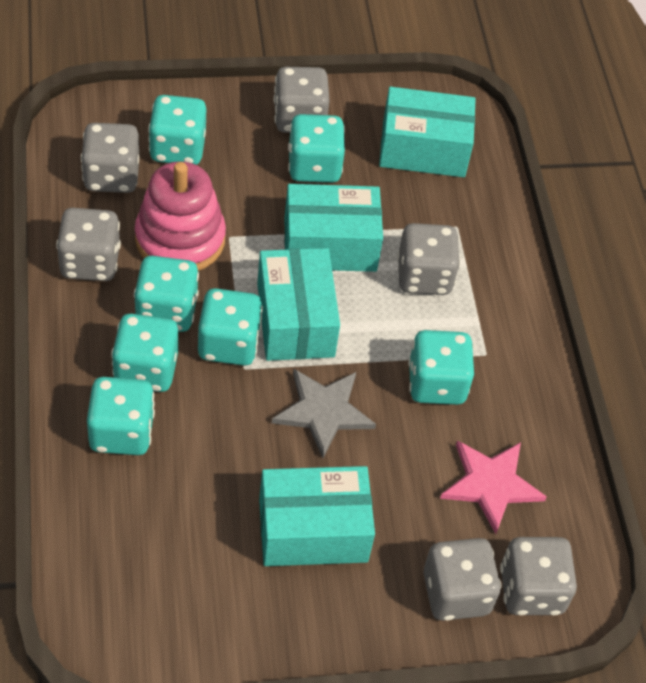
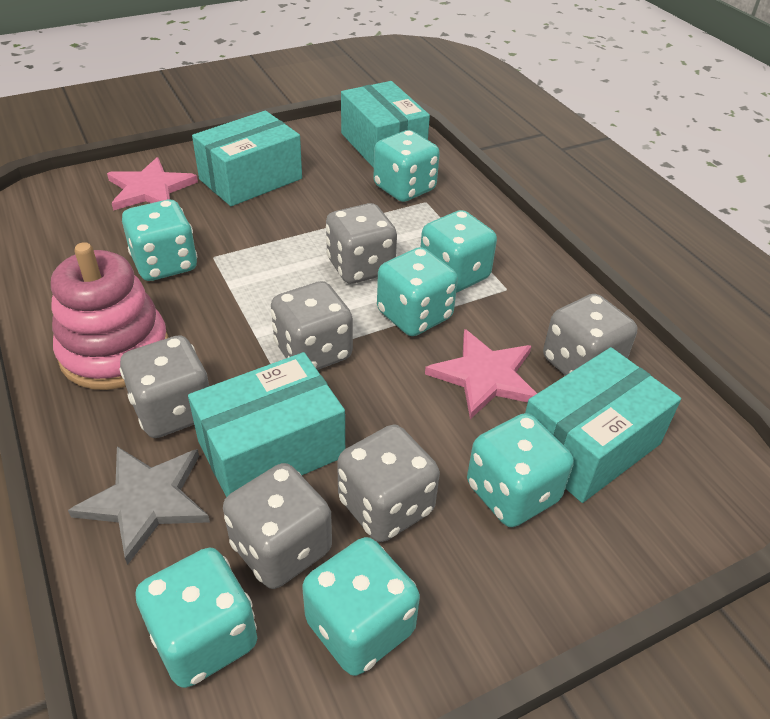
pink star: [440,440,547,534] = 1 -> [107,157,198,211] [425,329,537,419] = 2

